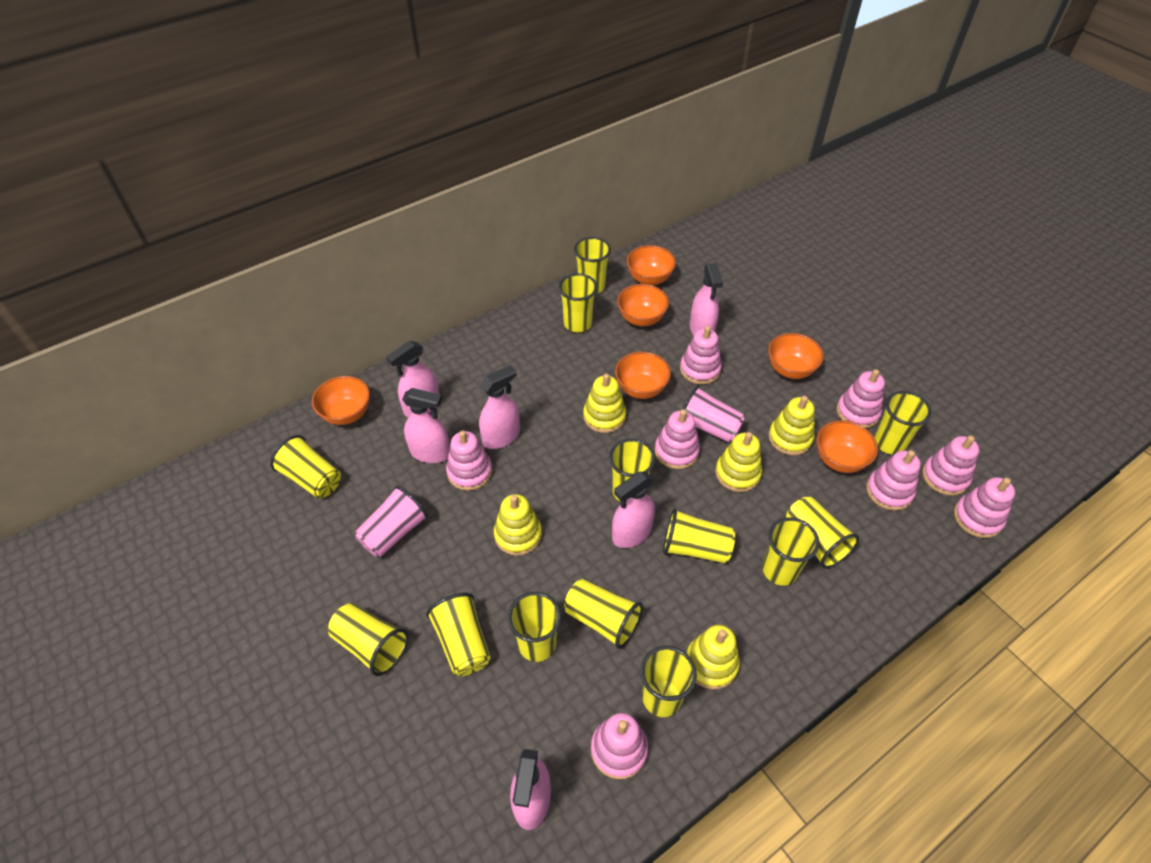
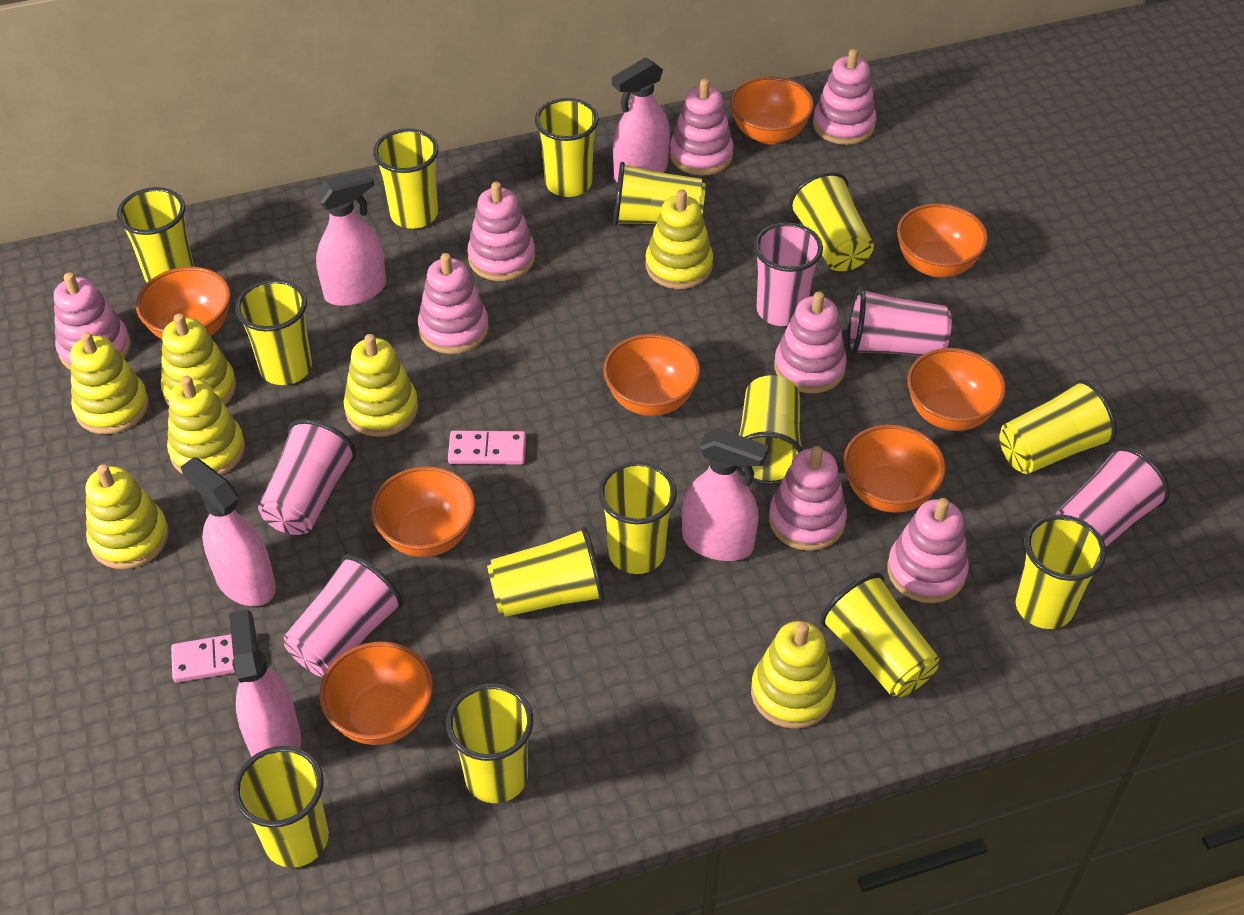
orange bowl: [312,376,370,425] [615,352,671,399] [617,284,669,326] [627,245,676,285] [768,333,824,379] [817,420,878,473] = 6 -> [136,267,231,339] [319,641,433,745] [371,466,476,557] [603,334,700,416] [730,76,814,145] [844,424,946,513] [897,203,988,277] [907,348,1006,431] = 8
pink cup: [355,486,428,557] [682,386,745,443] = 2 -> [258,419,356,535] [283,554,403,677] [754,222,823,326] [848,287,952,356] [1055,446,1170,547] = 5
pink domino: none = 0 -> [171,634,257,683] [448,431,526,465] = 2
pink spray bottle: [386,341,439,418] [402,388,450,463] [479,365,520,449] [510,749,551,830] [612,472,655,548] [690,263,723,335] = 6 -> [181,457,276,606] [229,609,301,757] [315,169,386,306] [612,57,670,183] [682,429,769,561] = 5
yellow cup: [270,435,341,498] [328,603,409,676] [426,593,491,676] [508,592,561,662] [559,273,597,332] [564,579,643,649] [574,237,611,294] [609,439,656,501] [640,646,697,717] [663,508,735,563] [762,517,819,586] [786,497,859,568] [874,391,932,455] = 13 -> [117,187,194,282] [233,746,329,868] [235,279,312,385] [373,128,439,229] [446,683,533,803] [487,527,605,617] [535,98,599,197] [598,461,677,574] [613,162,706,226] [737,375,803,485] [789,171,874,271] [820,573,939,697] [999,379,1117,474] [1016,514,1106,629] = 14
yellow stacking toy: [494,494,542,556] [583,374,626,433] [686,625,740,689] [715,432,762,492] [768,396,815,455] = 5 -> [70,332,149,434] [85,464,169,569] [161,314,236,405] [167,376,245,475] [344,334,418,437] [645,189,713,289] [751,621,836,729] = 7

